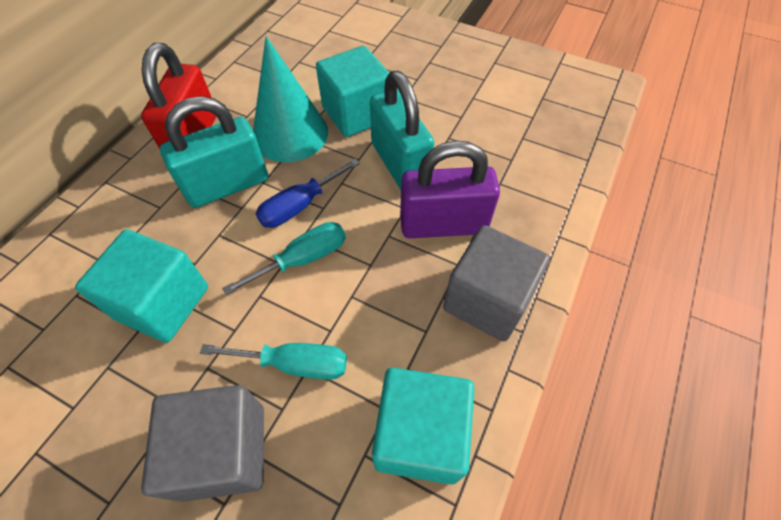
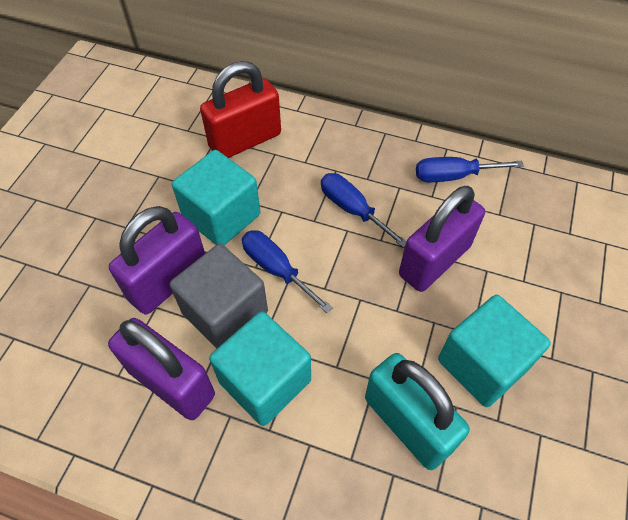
blue screwdriver: [256,159,360,228] = 1 -> [242,230,333,313] [321,173,406,248] [416,157,524,182] = 3
grey cube: [141,385,264,502] [443,225,550,342] = 2 -> [170,244,268,349] = 1
purple padlock: [400,141,500,238] = 1 -> [108,318,215,420] [109,206,205,314] [399,186,485,292] = 3
turquoise cone: [253,36,328,162] = 1 -> none = 0
turquoise padlock: [160,96,268,208] [370,71,434,190] = 2 -> [365,353,470,470] = 1
turquoise screwdriver: [200,343,347,380] [222,222,346,295] = 2 -> none = 0

